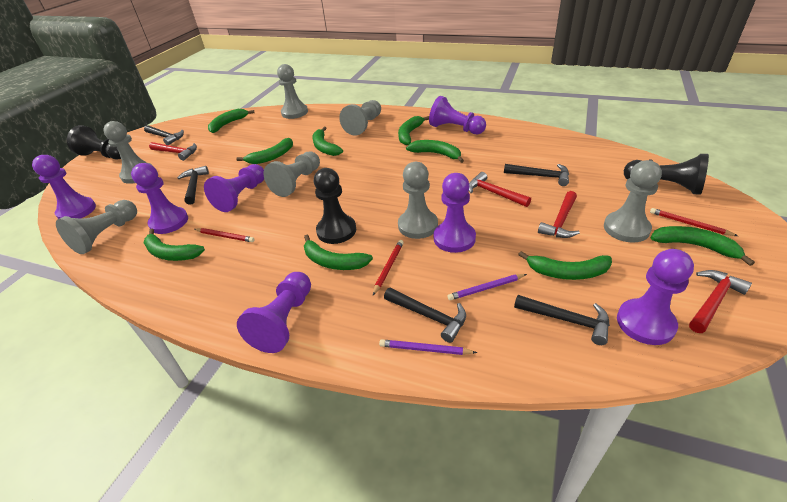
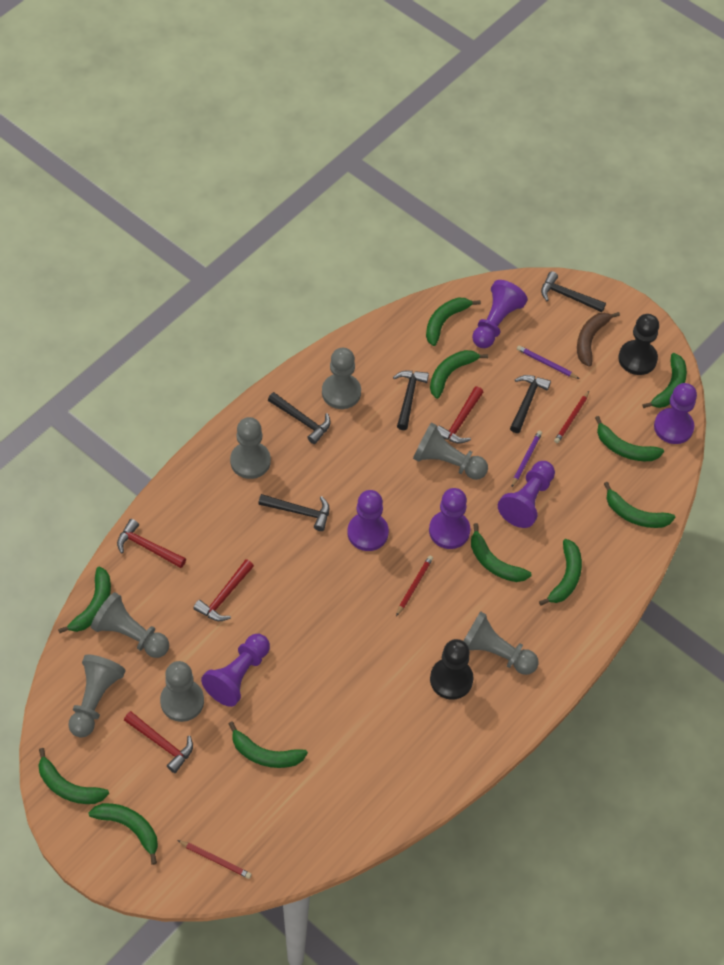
black pawn: [67,125,121,159] [314,168,356,244] [624,154,709,195] = 3 -> [430,639,473,700] [618,314,659,375] = 2
brown banana: none = 0 -> [577,312,620,367] = 1
green banana: [143,229,205,261] [208,109,255,133] [236,138,293,164] [304,235,373,270] [313,127,343,156] [398,116,429,145] [406,140,464,163] [518,251,612,280] [650,226,755,266] = 9 -> [38,748,109,804] [58,567,111,633] [88,803,158,865] [229,722,308,768] [426,298,481,346] [430,350,488,399] [471,523,532,582] [539,539,582,606] [595,416,664,461] [604,482,675,528] [642,353,687,408] = 11
purple pawn: [32,155,96,219] [131,163,188,234] [204,164,264,212] [237,272,311,353] [429,96,486,134] [434,173,476,253] [617,249,694,345] = 7 -> [201,634,270,707] [347,490,389,551] [429,488,470,549] [472,280,528,348] [498,461,555,528] [654,383,697,444] = 6

